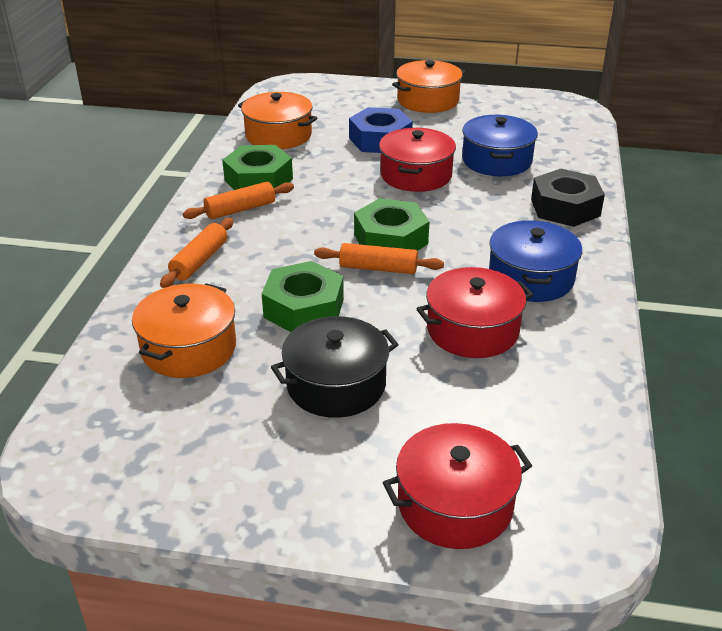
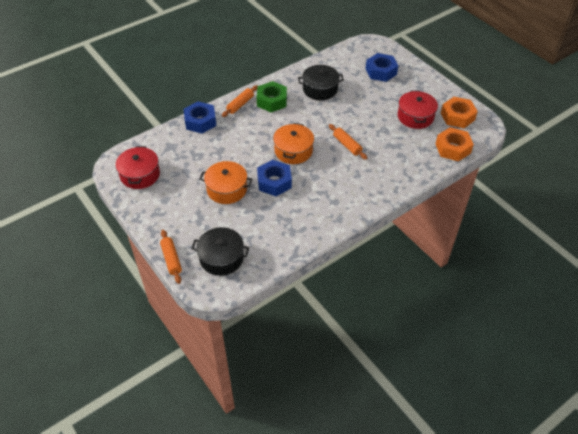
black nut: [531,169,605,227] = 1 -> none = 0
black pot: [271,316,399,418] = 1 -> [191,227,249,276] [298,65,344,100] = 2
blue nut: [349,107,413,153] = 1 -> [184,101,216,134] [257,160,292,196] [366,53,398,82] = 3
blue pot: [462,115,538,176] [489,220,582,302] = 2 -> none = 0
green nut: [222,145,293,190] [262,261,344,332] [354,198,430,251] = 3 -> [257,81,287,112] = 1
orange nut: none = 0 -> [436,127,474,162] [441,97,478,128] = 2
orange pot: [132,283,236,378] [238,92,318,149] [392,60,465,113] = 3 -> [199,161,252,204] [273,123,314,164] = 2
red pot: [379,128,456,192] [383,423,532,549] [417,267,534,358] = 3 -> [116,146,160,189] [398,91,438,129] = 2

